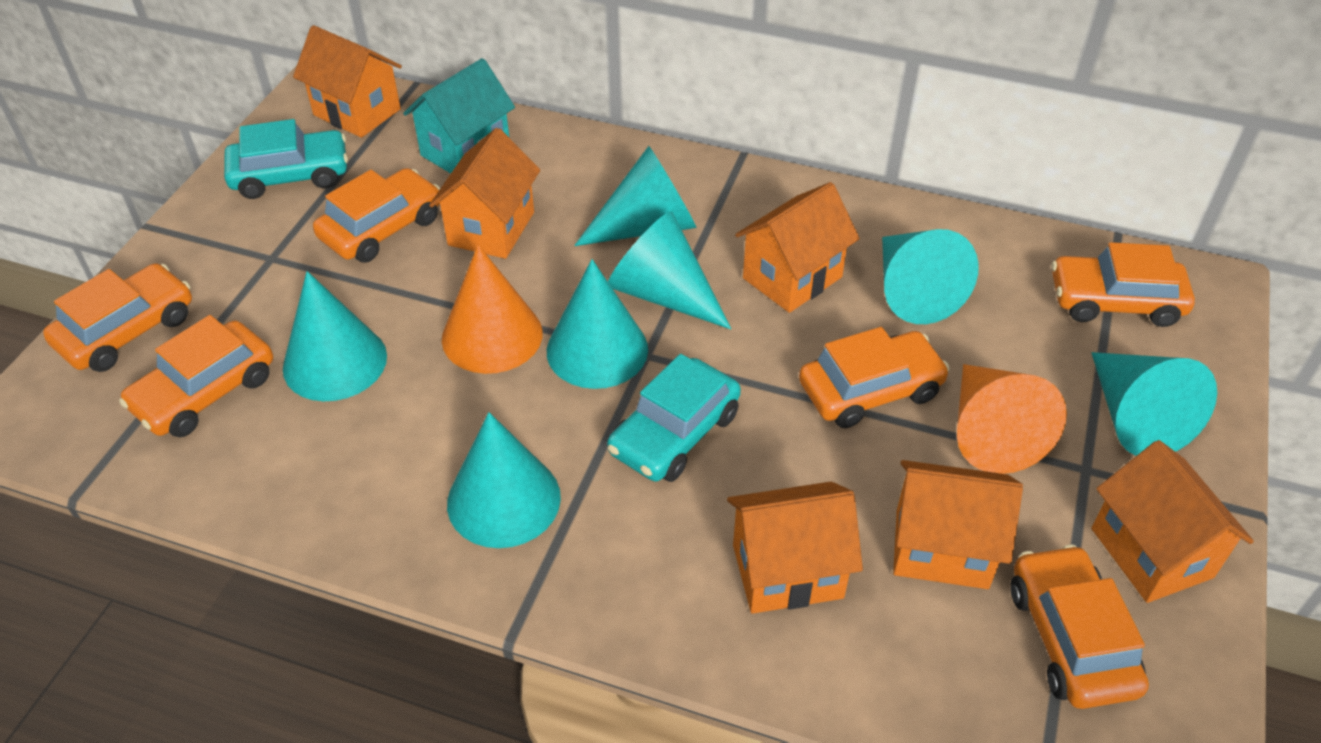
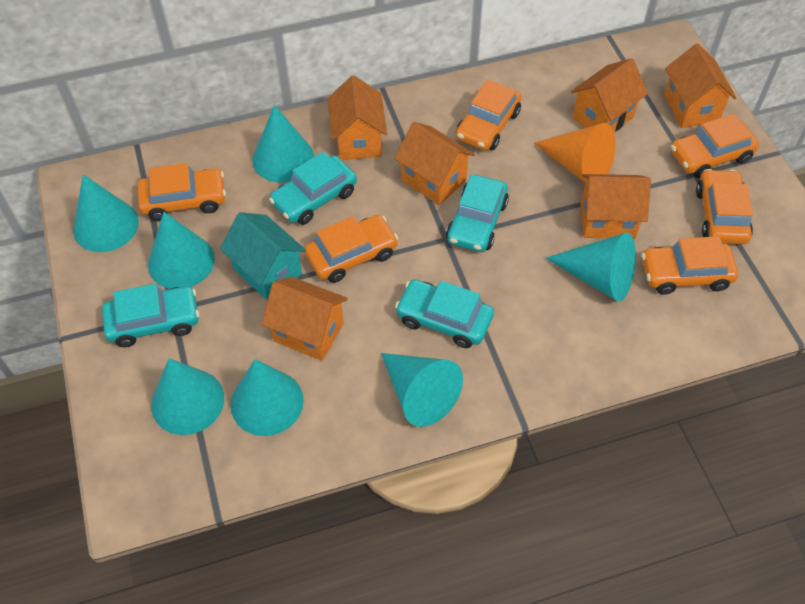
orange cone: [442,245,543,374] [957,364,1067,474] = 2 -> [534,123,616,183] = 1
turquoise car: [224,119,348,199] [607,354,741,482] = 2 -> [102,284,199,347] [269,152,357,225] [395,279,494,348] [446,175,509,252] = 4

